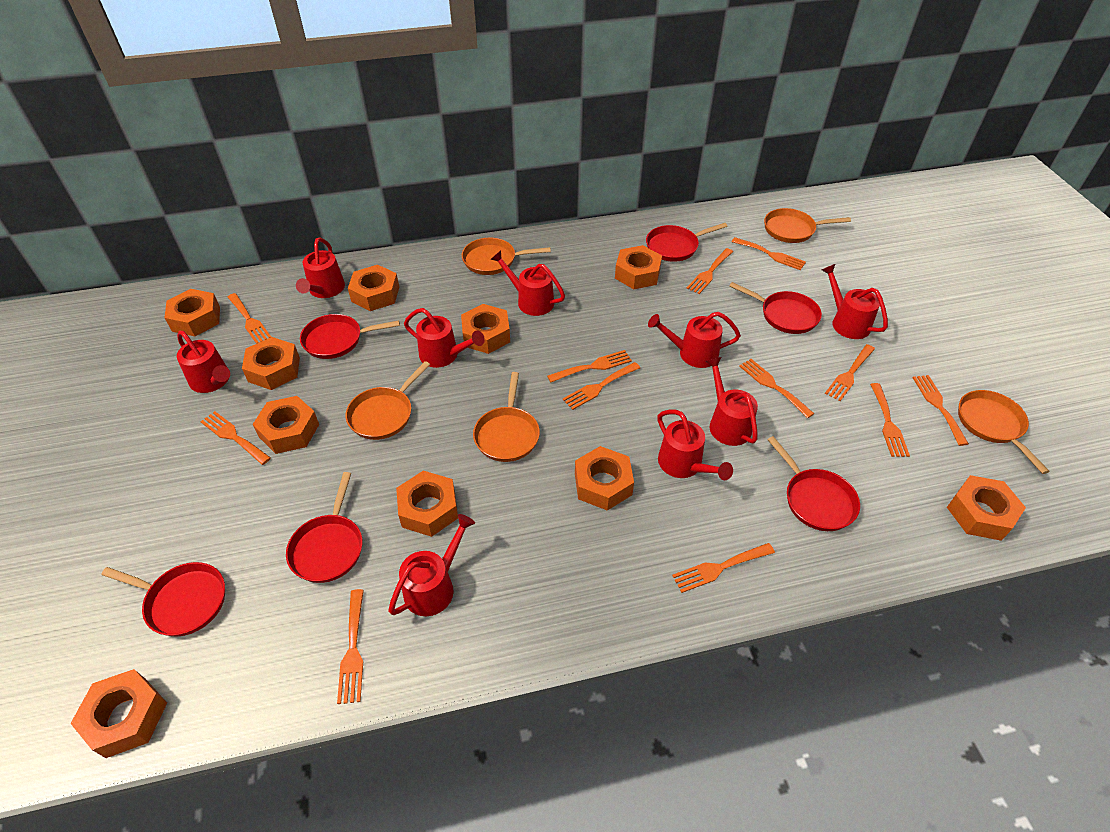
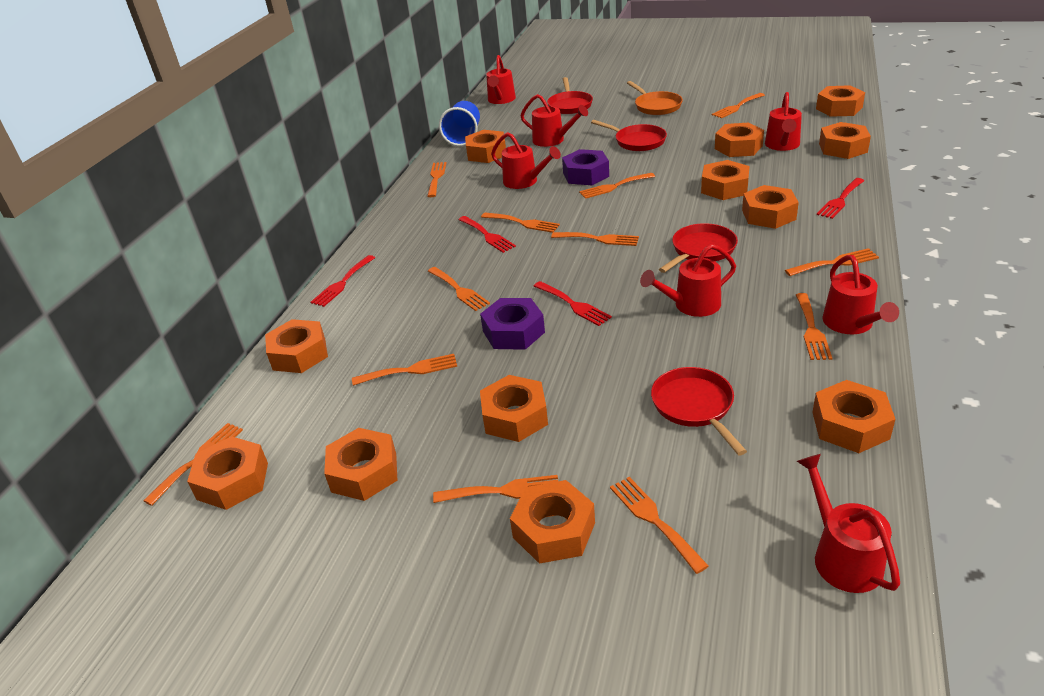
blue cup: none = 0 -> [439,101,480,146] = 1
orange nut: [70,669,167,758] [164,289,220,336] [242,337,300,390] [253,396,319,454] [348,265,399,311] [396,471,458,537] [461,304,510,354] [575,446,634,511] [615,245,662,289] [947,475,1026,541] = 10 -> [187,436,268,510] [265,319,328,373] [324,428,397,501] [465,130,506,163] [480,375,548,442] [510,480,595,564] [701,160,750,200] [715,122,764,157] [742,185,799,229] [812,380,896,453] [816,85,865,117] [819,122,871,159] = 12
orange pan: [346,361,430,440] [462,238,551,275] [473,372,540,462] [764,208,851,243] [958,390,1050,474] = 5 -> [627,81,683,115] = 1
purple nut: none = 0 -> [480,298,545,350] [562,149,609,185] = 2
red fork: none = 0 -> [311,255,375,307] [458,216,516,253] [534,281,612,326] [817,178,865,219] = 4
red pan: [101,562,225,636] [286,472,362,583] [300,314,400,359] [646,223,728,262] [729,282,822,334] [767,436,860,531] = 6 -> [547,77,593,114] [591,120,667,151] [651,367,747,455] [659,223,738,273] = 4
red watering can: [177,331,230,393] [296,238,345,298] [388,514,475,616] [404,308,485,368] [490,250,565,316] [648,312,741,368] [657,410,733,480] [706,357,758,446] [822,264,888,339] = 9 -> [486,55,516,104] [491,132,561,189] [520,94,588,147] [640,244,736,317] [765,92,802,151] [797,454,900,593] [822,255,899,334] = 7

